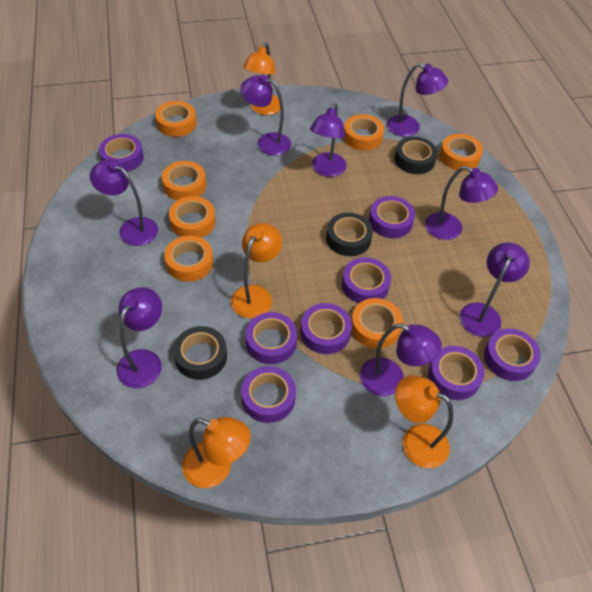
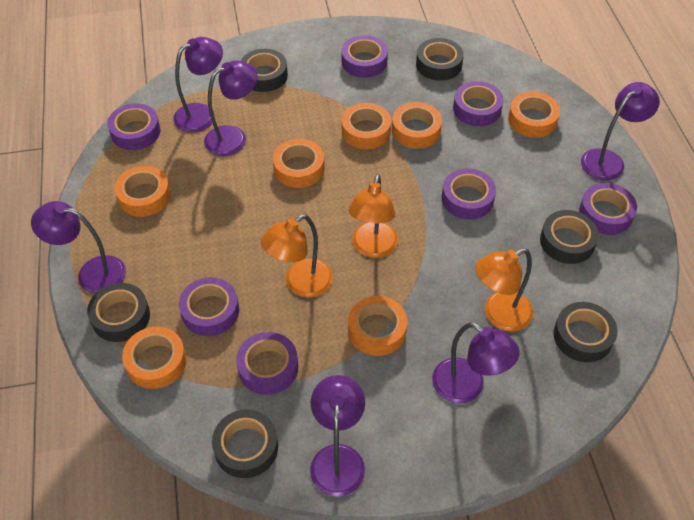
black tape: [173,326,227,380] [326,213,373,256] [394,137,438,174] = 3 -> [87,283,150,342] [212,410,278,478] [241,49,288,92] [416,38,464,81] [540,210,599,264] [553,302,618,362] = 6
orange lamp: [182,417,251,488] [231,223,282,318] [243,43,280,115] [395,375,453,468] = 4 -> [261,214,333,298] [349,174,398,258] [475,248,533,332] = 3
purple lamp: [90,159,158,246] [116,287,162,388] [241,75,291,156] [310,103,347,177] [360,324,442,396] [387,63,448,137] [425,166,498,240] [460,242,530,337] = 8 -> [31,201,126,294] [173,37,223,133] [204,60,258,156] [310,375,365,497] [432,322,520,403] [581,82,660,181] = 6
purple tape: [99,134,144,172] [241,366,296,423] [246,312,297,364] [300,303,352,354] [342,257,391,303] [369,196,415,238] [428,346,485,400] [484,328,541,381] = 8 -> [107,103,160,150] [179,277,239,336] [236,332,298,395] [341,35,388,78] [442,168,496,220] [453,81,504,126] [579,183,637,235] = 7

